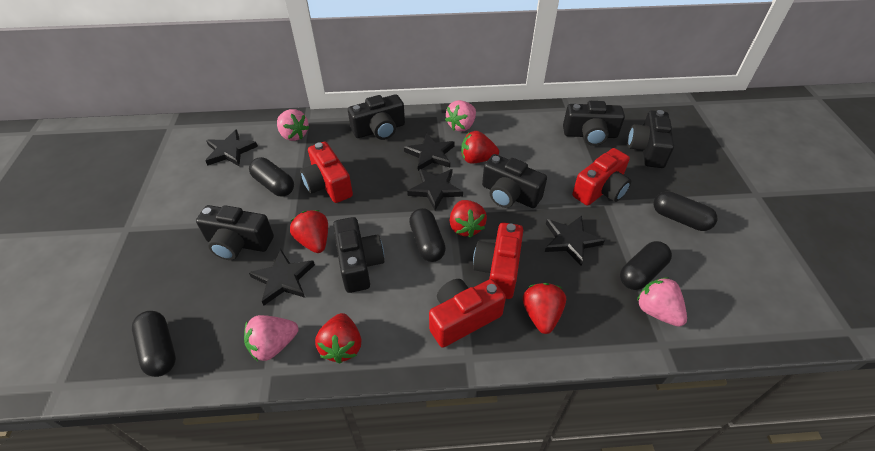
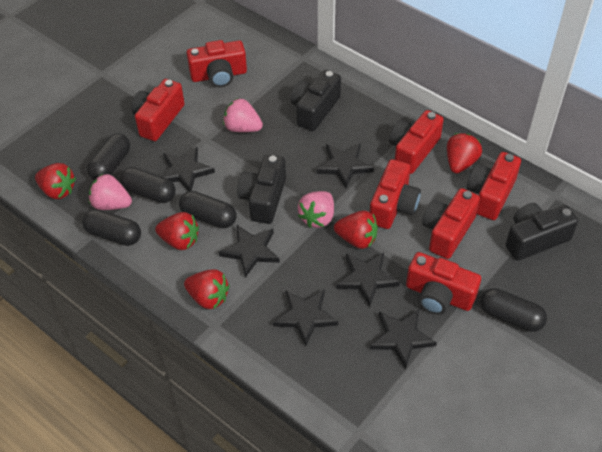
black camera: [196,205,274,260] [333,217,384,293] [348,94,405,140] [482,154,547,208] [563,101,625,146] [628,110,674,168] = 6 -> [237,155,286,224] [291,70,341,131] [505,203,578,261] = 3
black star: [205,129,258,166] [249,249,315,306] [404,133,455,171] [407,169,463,210] [545,216,605,266] = 5 -> [161,147,215,191] [218,225,280,278] [273,289,338,346] [316,143,374,188] [336,252,400,307] [370,310,437,369] = 6
pink strawberry: [244,315,298,361] [277,109,309,141] [445,100,476,132] [637,277,687,327] = 4 -> [89,174,132,210] [223,98,263,132] [298,191,334,228] = 3
red camera: [300,142,353,203] [429,279,506,348] [473,222,523,299] [572,148,631,206] = 4 -> [131,79,185,141] [187,40,247,87] [370,159,421,229] [389,110,444,174] [406,252,481,315] [422,188,480,259] [467,152,521,220] = 7

